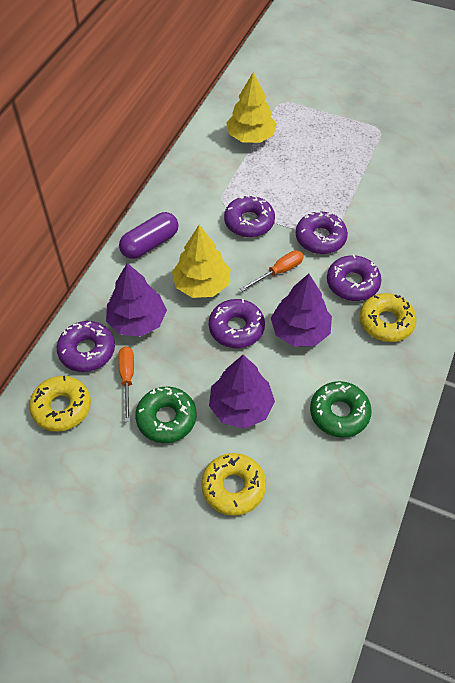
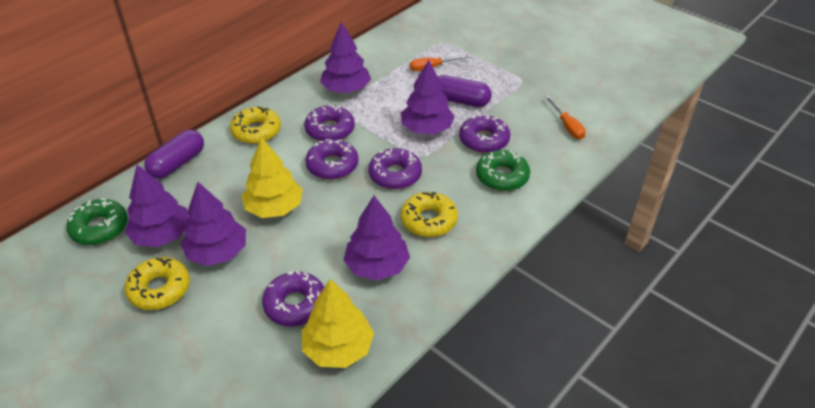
purple capsule: [119,212,179,259] = 1 -> [144,130,204,179] [438,75,492,107] = 2
purple tree: [106,263,167,337] [209,355,275,429] [271,274,332,347] = 3 -> [125,165,189,247] [180,182,246,266] [320,21,371,93] [344,196,410,281] [401,60,455,134] = 5

